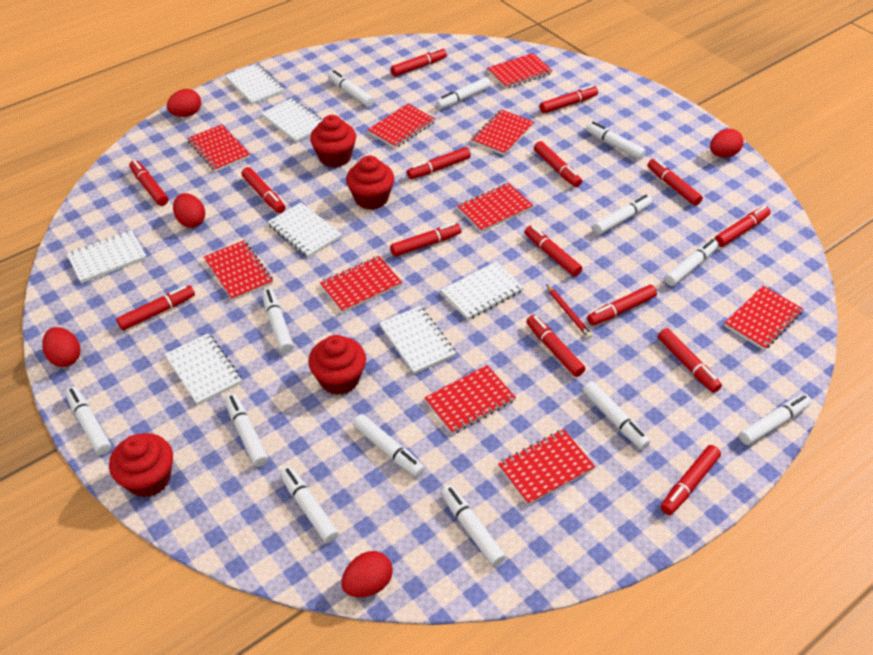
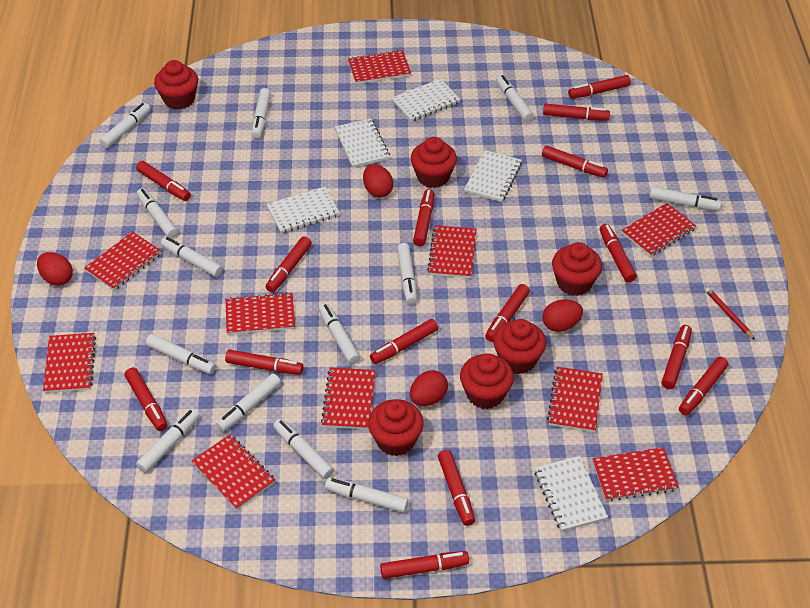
red cupcake: [109,433,173,498] [308,335,366,395] [310,115,356,167] [346,155,394,210] = 4 -> [154,60,198,110] [368,399,424,456] [411,137,457,188] [460,353,514,409] [493,319,546,374] [552,242,602,296] = 6
red egg: [42,327,81,367] [167,89,201,117] [173,193,205,228] [341,551,393,597] [710,129,744,158] = 5 -> [37,252,73,286] [363,164,393,197] [410,370,448,406] [542,299,583,332] = 4
white notebook: [67,230,147,283] [165,333,242,405] [225,63,284,105] [261,98,322,143] [268,203,342,258] [379,306,456,374] [441,262,524,320] = 7 -> [267,187,340,233] [335,119,390,168] [391,79,461,122] [464,150,522,202] [534,456,608,532] = 5

